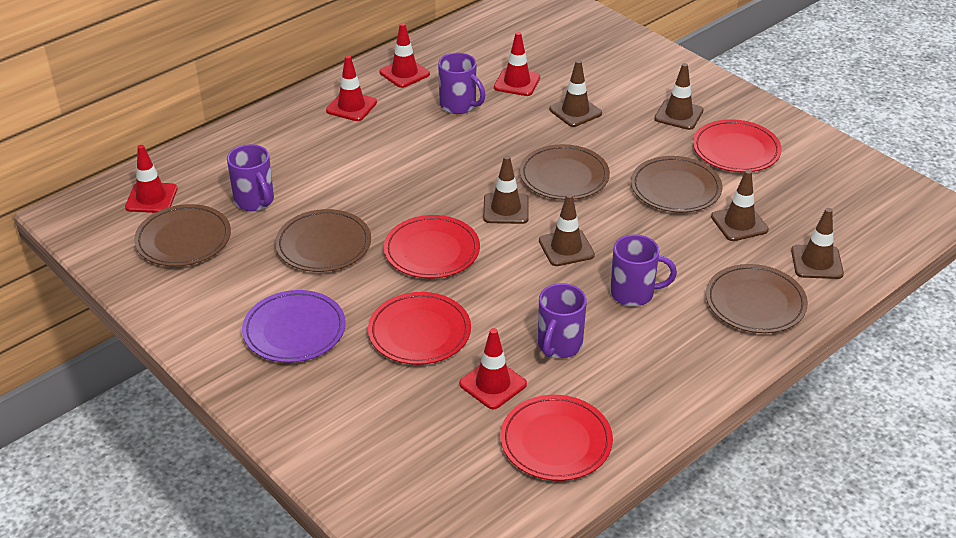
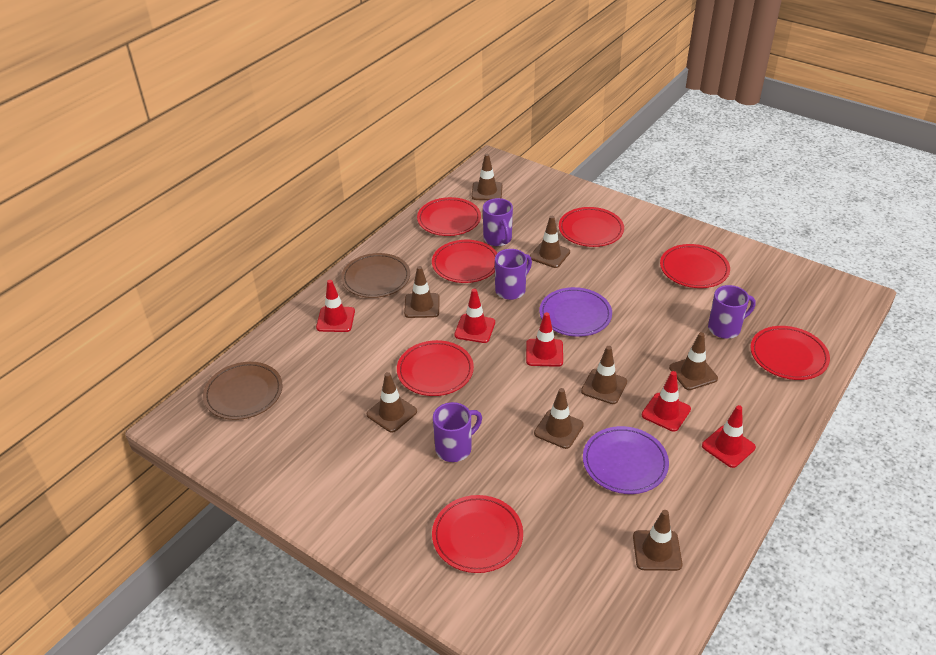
brown plate: [134,204,231,267] [275,209,371,272] [520,144,610,200] [631,156,722,213] [706,264,808,333] = 5 -> [203,362,283,420] [341,253,410,298] = 2
brown traffic cone: [483,155,529,224] [539,194,595,266] [549,60,602,127] [654,63,703,130] [711,170,769,241] [791,208,844,279] = 6 -> [367,372,417,433] [404,266,440,318] [472,154,502,200] [530,216,570,268] [534,388,584,449] [581,346,627,404] [633,510,682,571] [669,332,718,390] = 8
purple plate: [242,290,345,363] = 1 -> [539,287,612,337] [583,426,669,494] = 2
red plate: [368,292,471,365] [384,215,480,278] [500,395,613,481] [693,119,782,172] = 4 -> [397,340,474,396] [417,197,481,236] [432,240,497,283] [432,495,523,573] [559,207,624,247] [660,244,730,288] [750,326,830,380] = 7

